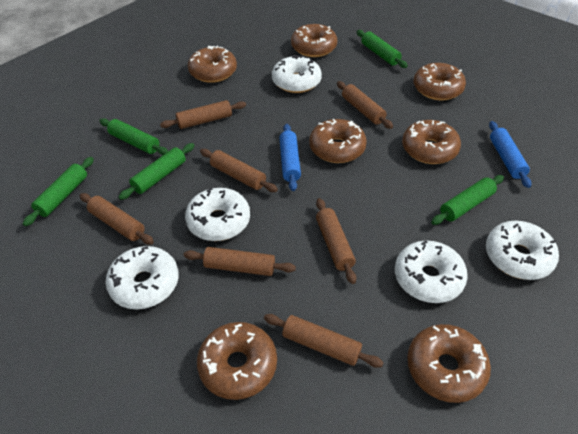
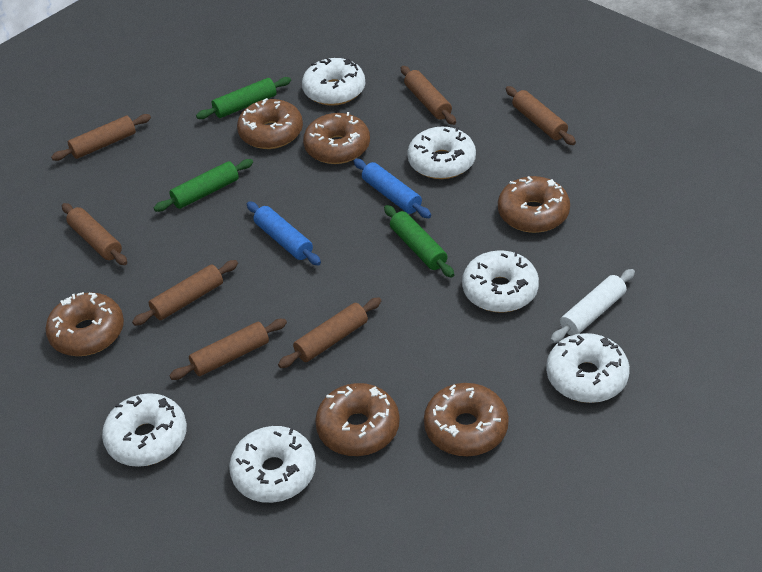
brown donut: [188,46,237,83] [197,322,277,400] [291,24,337,57] [309,119,367,163] [402,120,461,164] [407,324,491,403] [414,63,466,100] = 7 -> [45,292,124,356] [237,98,303,149] [303,112,370,164] [315,383,400,456] [424,383,509,456] [498,176,570,233] = 6
green rolling pin: [23,157,94,226] [99,118,168,155] [118,143,195,200] [356,30,408,68] [431,175,504,225] = 5 -> [154,159,253,212] [196,77,291,119] [384,205,454,278] = 3
white donut: [106,246,179,309] [185,188,250,241] [272,55,322,93] [395,240,468,303] [486,221,559,280] = 5 -> [102,393,187,467] [229,426,316,503] [302,58,365,106] [407,127,476,179] [462,250,539,313] [546,333,630,403] = 6
white rolling pin: none = 0 -> [550,269,635,343] = 1

